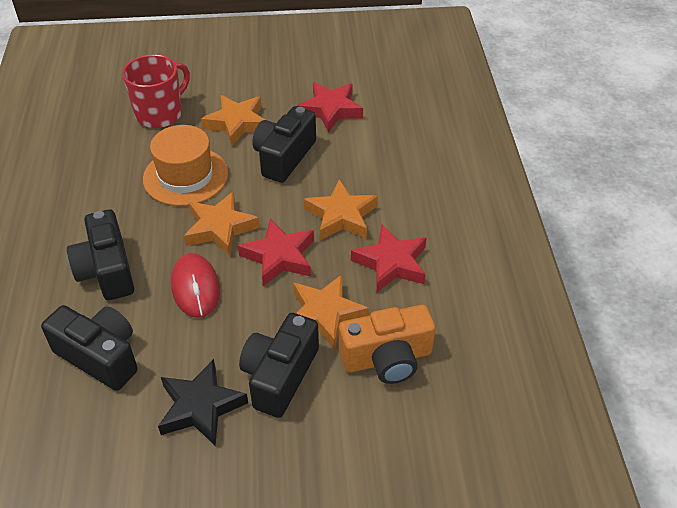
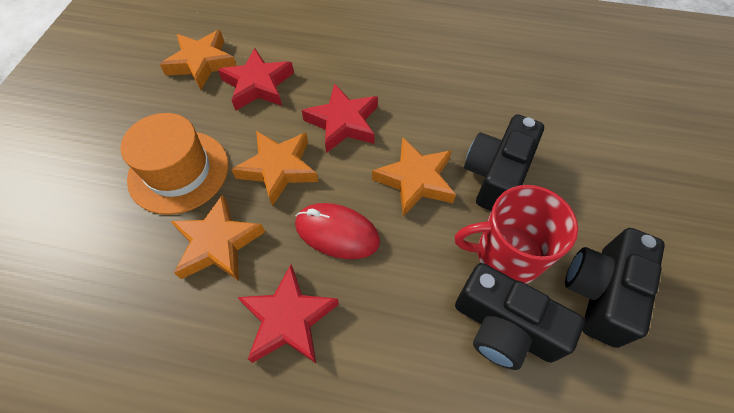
black camera: [41,305,138,391] [67,209,134,300] [239,313,319,418] [252,106,316,183] = 4 -> [455,263,585,370] [464,114,544,211] [565,228,665,348] = 3
black star: [158,359,248,446] = 1 -> none = 0
orange camera: [339,305,436,384] = 1 -> none = 0

